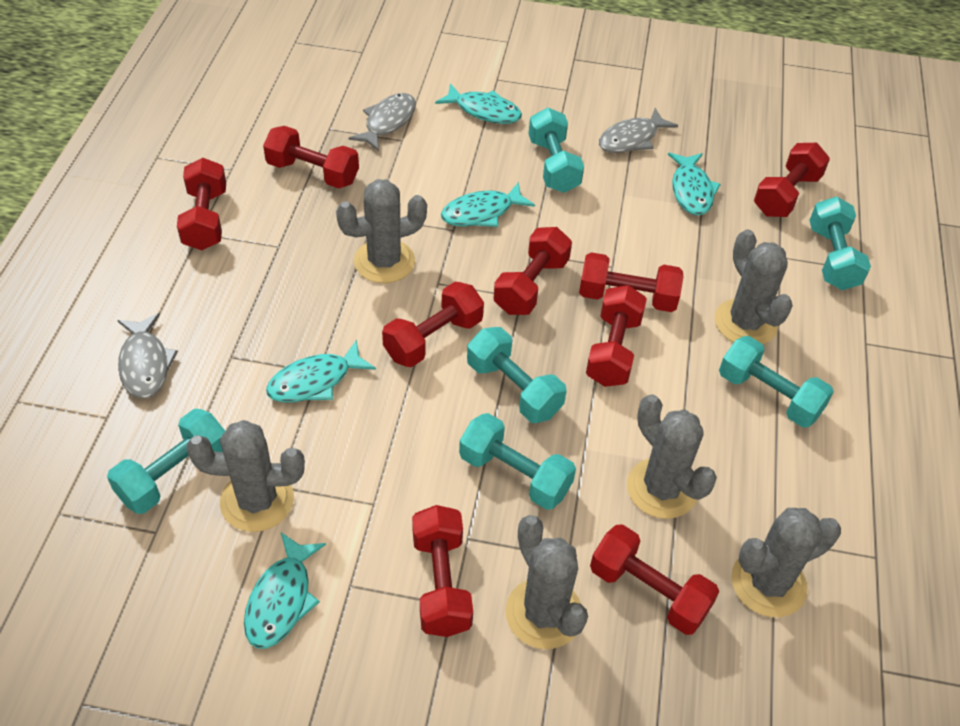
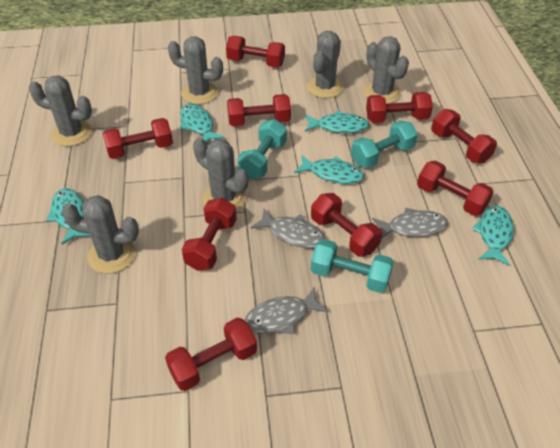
turquoise dumbbell: [107,409,226,514] [459,413,576,510] [467,327,567,423] [529,108,584,193] [719,336,834,427] [809,197,871,290] = 6 -> [237,119,287,180] [311,239,394,293] [351,121,418,168] = 3

